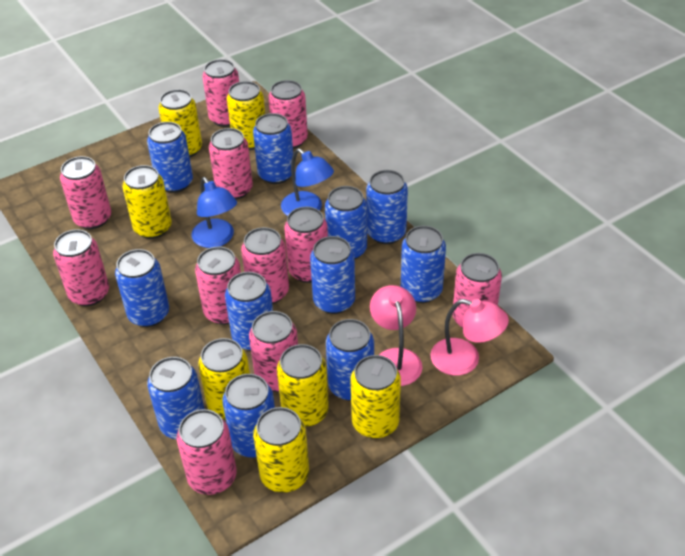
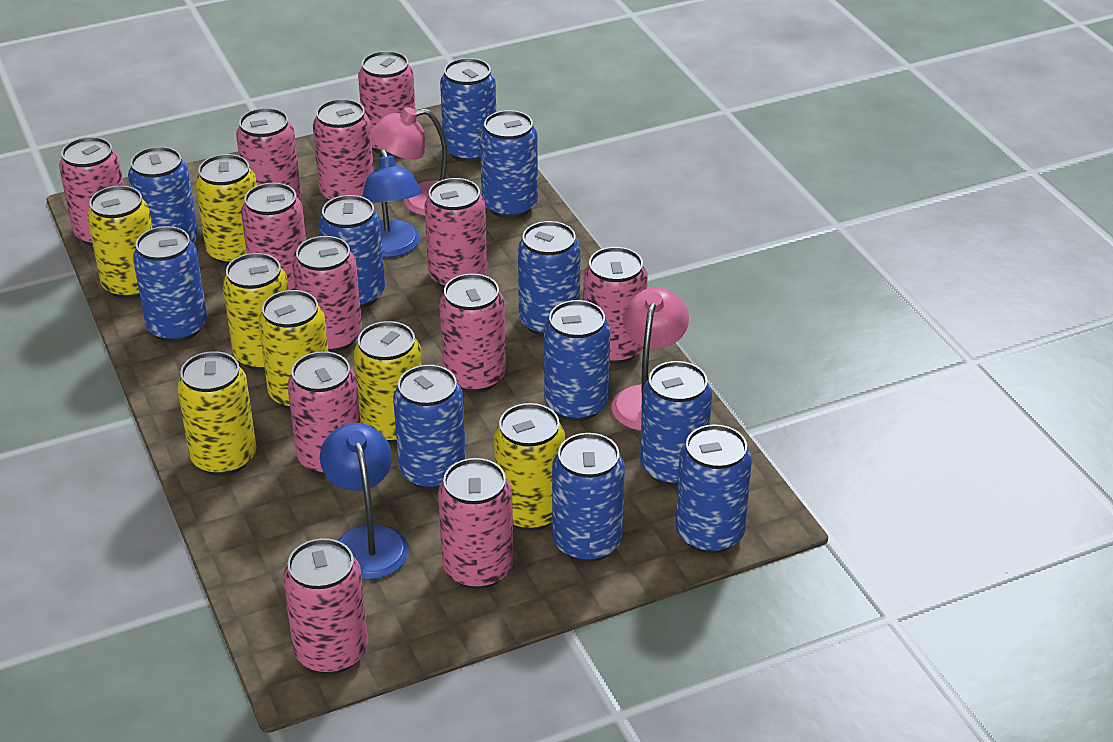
pink can: [53,229,109,306] [60,156,111,229] [176,409,236,495] [195,247,241,325] [202,59,239,127] [209,128,253,200] [241,227,289,304] [249,311,298,392] [268,80,308,149] [284,206,328,283] [453,253,502,328] = 11 -> [59,137,124,246] [236,108,301,199] [241,183,306,290] [283,538,368,674] [287,351,361,476] [292,236,362,352] [313,99,374,201] [358,51,415,155] [424,178,487,288] [438,458,514,589] [439,274,506,393] [583,247,648,364] = 12

